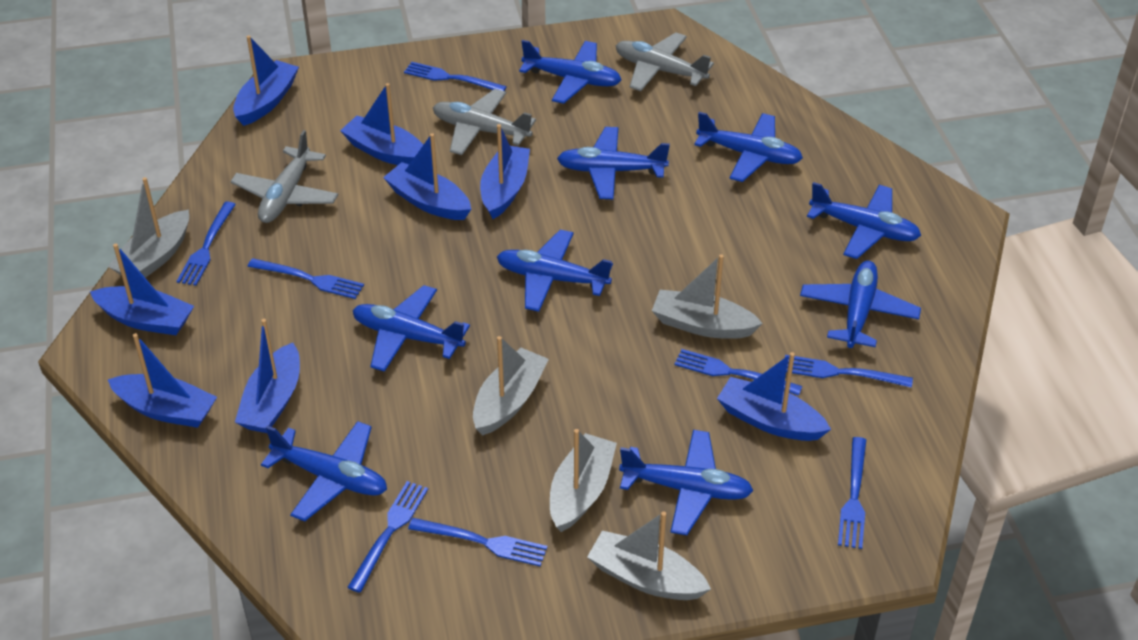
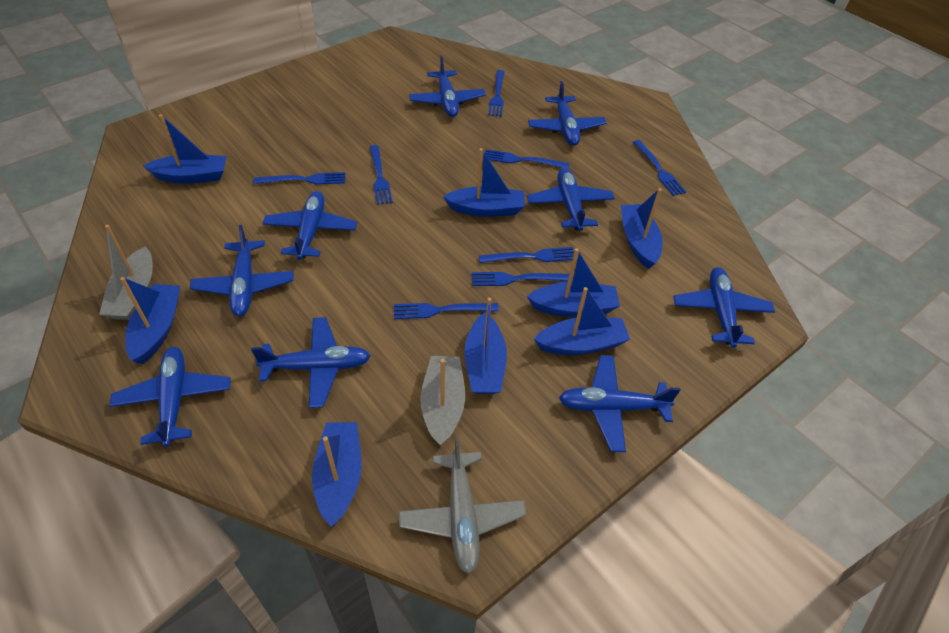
grey boat: [108,177,189,278] [473,336,549,435] [550,429,617,532] [587,511,711,600] [652,254,763,339] = 5 -> [99,225,153,320] [420,356,465,446] = 2
grey plane: [230,130,338,223] [433,89,536,155] [616,33,714,91] = 3 -> [399,437,527,574] = 1

